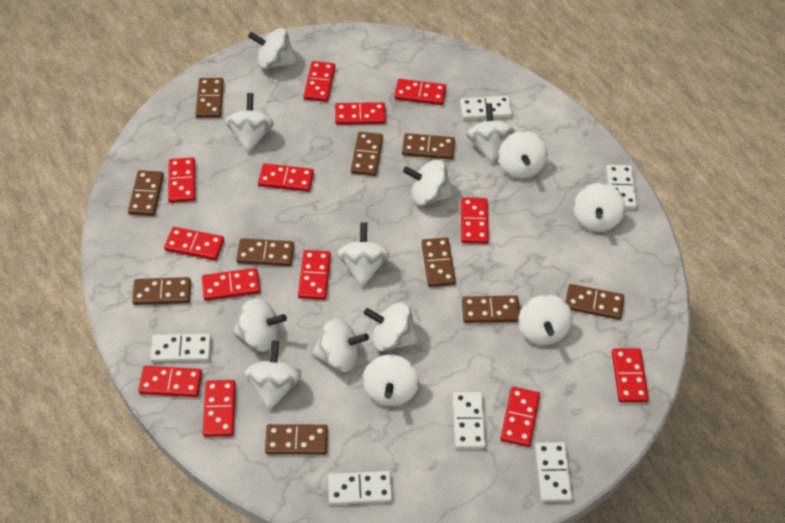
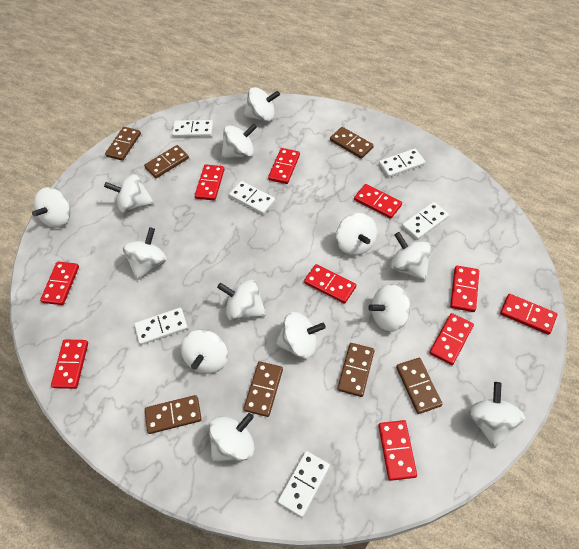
brown domino: [128,170,164,216] [132,277,191,305] [196,78,224,118] [236,238,294,266] [265,424,328,455] [351,132,383,176] [402,133,455,160] [421,237,456,287] [462,295,520,323] [566,284,624,320] = 10 -> [105,127,141,161] [144,145,189,178] [145,395,201,434] [244,361,283,417] [330,127,374,159] [337,343,375,397] [396,358,442,414] = 7
red domino: [138,366,202,397] [164,227,224,261] [168,157,195,203] [202,268,260,301] [203,380,236,437] [258,163,314,192] [298,250,331,300] [303,61,335,102] [335,102,386,125] [394,79,446,105] [461,198,489,244] [500,387,540,447] [612,348,649,403] = 13 -> [40,262,79,305] [51,340,88,389] [195,164,225,201] [268,148,300,184] [304,264,356,304] [354,184,402,219] [379,420,417,481] [429,313,474,365] [450,266,479,312] [500,294,557,335] = 10

